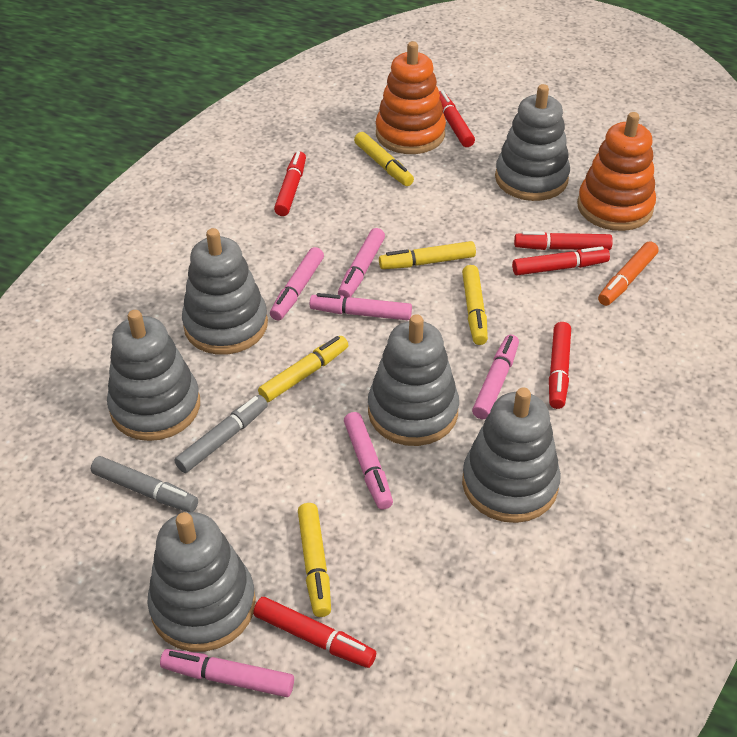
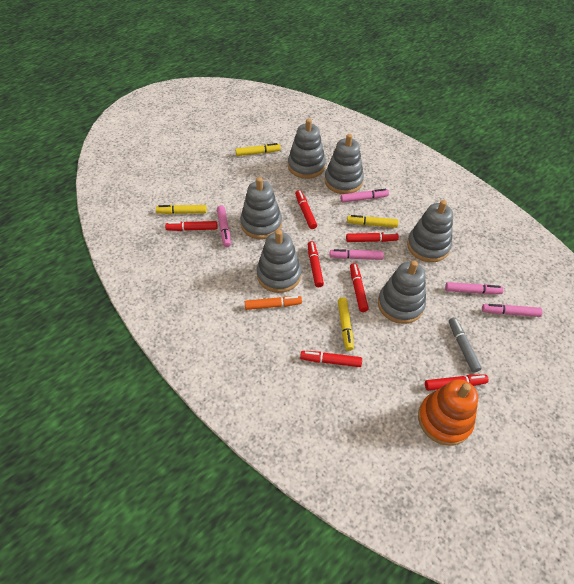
grey marker: [91,456,198,512] [174,395,268,473] = 2 -> [449,317,482,372] = 1
orange stacking toy: [376,41,446,154] [577,112,656,231] = 2 -> [418,379,478,446] = 1
pink marker: [160,649,294,697] [270,247,324,321] [310,293,412,320] [338,228,385,298] [344,412,393,510] [472,335,519,419] = 6 -> [217,205,231,247] [330,249,384,260] [341,189,389,203] [445,282,503,294] [482,304,543,317] = 5
red marker: [253,597,376,668] [274,151,306,216] [439,90,475,147] [512,246,610,275] [514,231,613,250] [549,322,571,409] = 6 -> [165,221,218,231] [295,190,317,229] [300,351,362,367] [308,241,324,287] [346,232,399,242] [350,263,369,312] [425,374,489,391] = 7
yellow marker: [258,336,348,402] [298,503,331,617] [354,132,414,186] [379,241,476,269] [462,265,488,345] = 5 -> [156,205,207,214] [235,143,281,156] [338,297,354,351] [347,215,399,228] = 4

